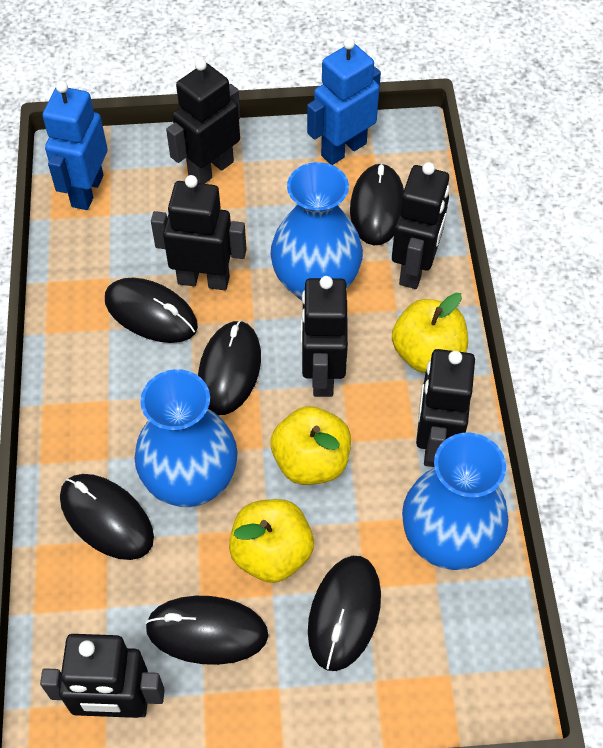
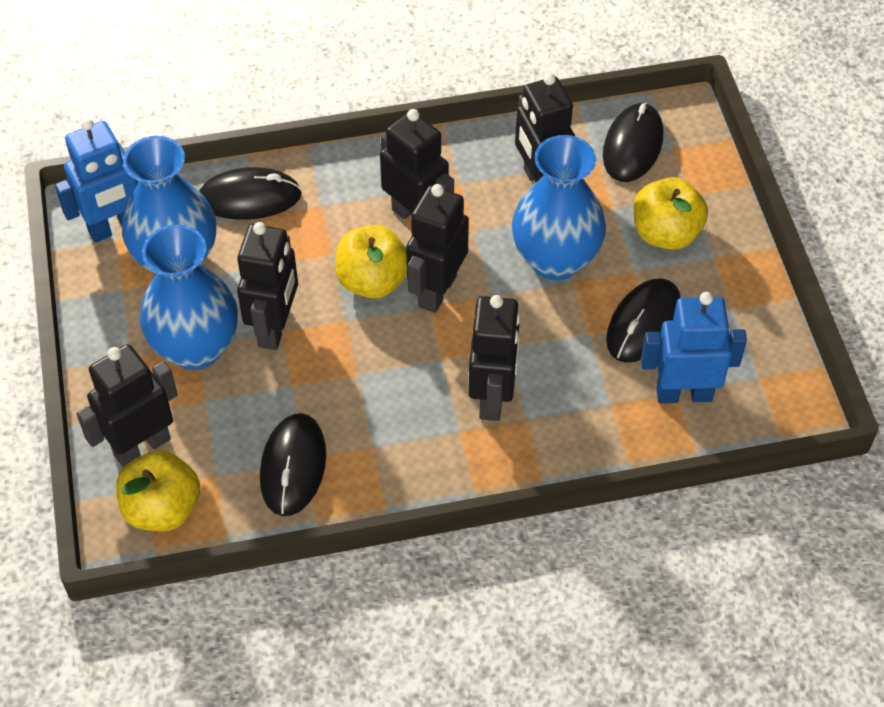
black mouse: [60,474,154,560] [105,278,198,343] [145,596,268,665] [198,320,261,415] [308,556,381,671] [350,163,404,245] = 6 -> [199,167,302,220] [260,413,326,516] [603,103,663,182] [606,278,681,363] = 4

